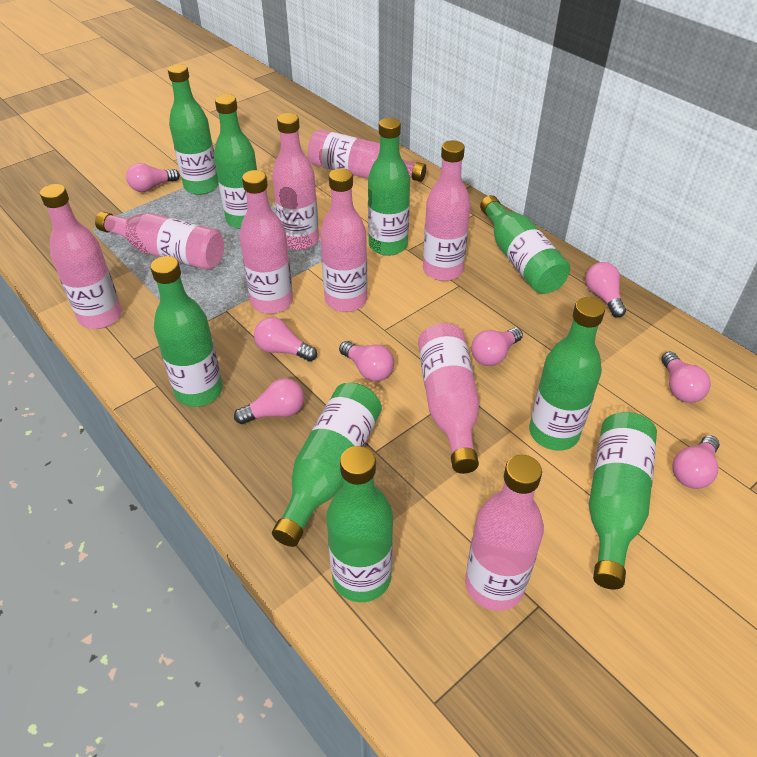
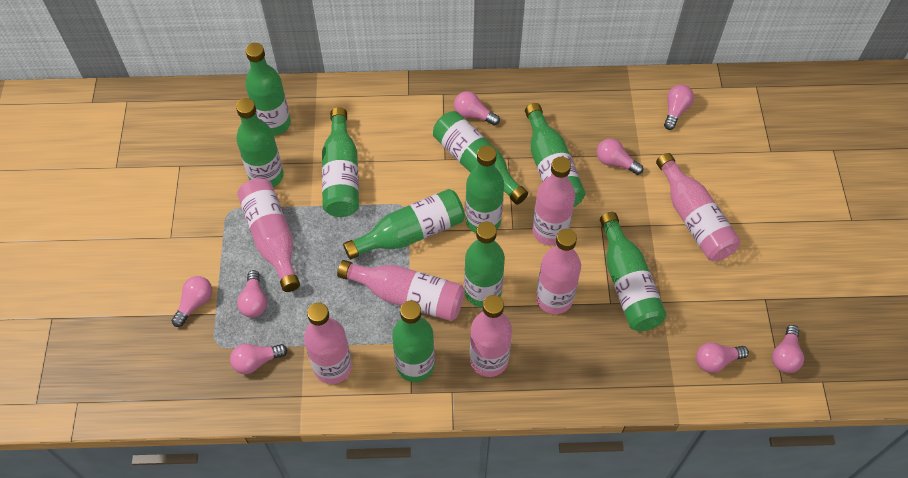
green bottle: [150,256,223,407] [168,64,219,195] [214,94,257,229] [272,383,382,547] [326,446,393,602] [368,118,410,256] [480,195,570,294] [529,297,605,451] [589,412,657,589] = 9 -> [236,98,284,187] [245,43,291,136] [322,107,359,217] [343,189,465,260] [392,301,435,382] [433,111,528,205] [464,222,505,307] [465,146,504,233] [525,103,585,207] [600,212,667,331] = 10
pink bottle: [40,184,122,329] [95,212,224,270] [239,170,293,314] [272,113,319,250] [308,129,426,182] [320,168,367,312] [418,323,480,474] [423,140,471,281] [465,455,544,611] = 9 -> [237,178,300,292] [304,303,352,384] [337,260,465,321] [470,295,512,377] [532,157,575,245] [536,229,581,314] [656,153,741,261] = 7

